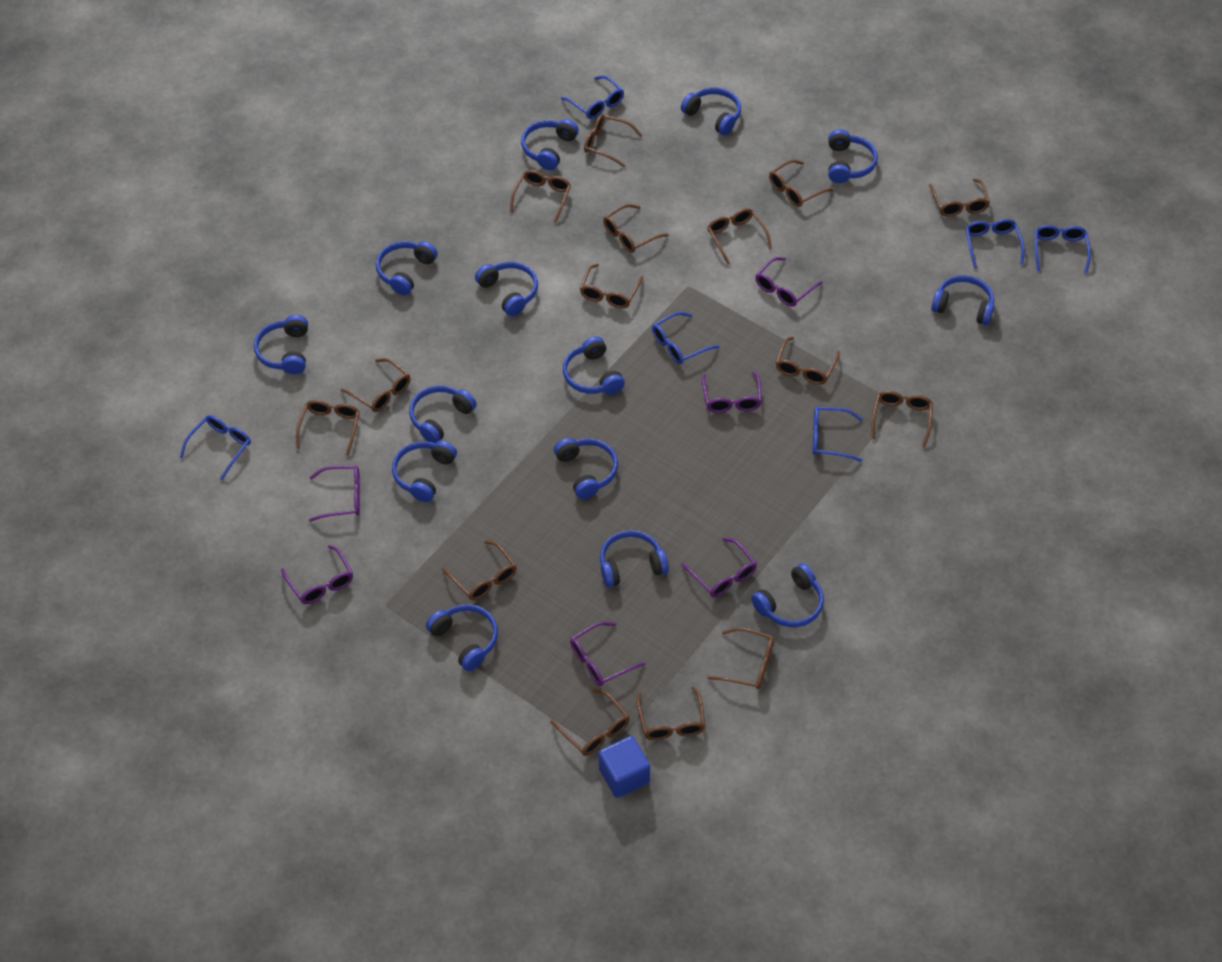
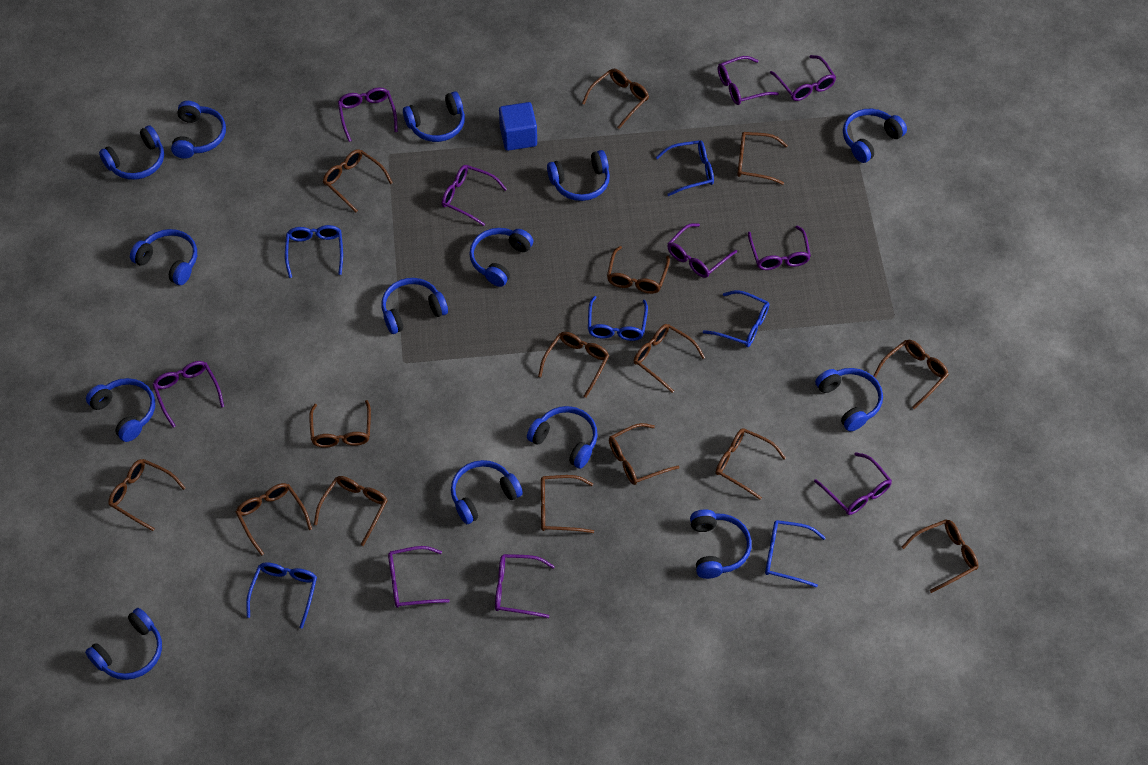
purple glasses: [281,545,353,604] [309,465,360,522] [570,622,645,686] [681,537,757,597] [702,371,762,413] [755,257,823,307] = 6 -> [152,361,224,428] [338,88,398,142] [388,546,450,608] [442,165,507,226] [495,554,555,618] [667,223,737,278] [718,56,779,105] [748,226,811,270] [770,55,836,101] [814,452,892,515] = 10

